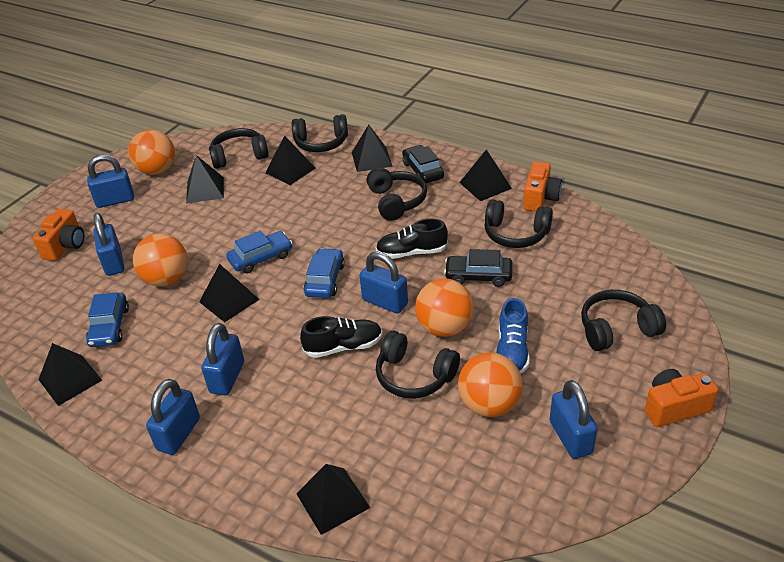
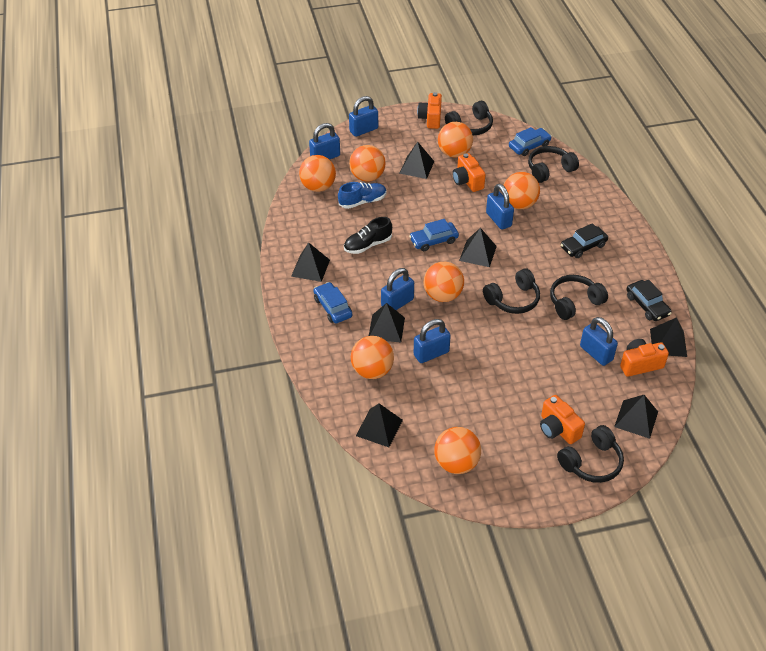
black headphones: [209,128,269,169] [292,114,348,152] [367,167,427,221] [376,331,460,398] [485,199,553,248] [581,290,666,351] = 6 -> [445,101,493,135] [483,268,540,314] [528,146,579,183] [550,275,608,320] [557,425,624,483] = 5
black shoe: [300,316,383,358] [376,218,448,259] = 2 -> [344,217,392,254] = 1
orange ball: [128,129,175,175] [133,234,188,287] [415,279,473,337] [458,352,523,417] = 4 -> [299,155,336,192] [349,145,386,182] [351,336,394,379] [424,262,464,302] [434,427,481,474] [438,122,473,158] [503,172,540,209] = 7
orange camera: [33,209,84,261] [523,162,562,212] [645,369,718,427] = 3 -> [417,92,442,129] [452,153,486,192] [540,395,585,444] [620,339,669,377] = 4

